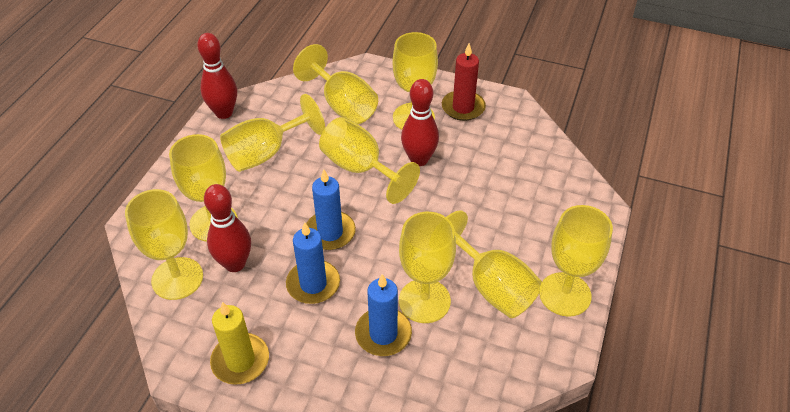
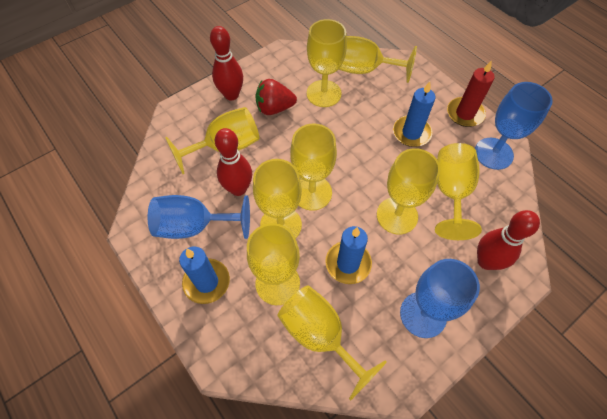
blue goblet: none = 0 -> [148,195,250,239] [400,259,480,338] [475,82,553,170] = 3
red strawberry: none = 0 -> [255,79,297,115] = 1
yellow candle: [210,302,269,385] = 1 -> none = 0

